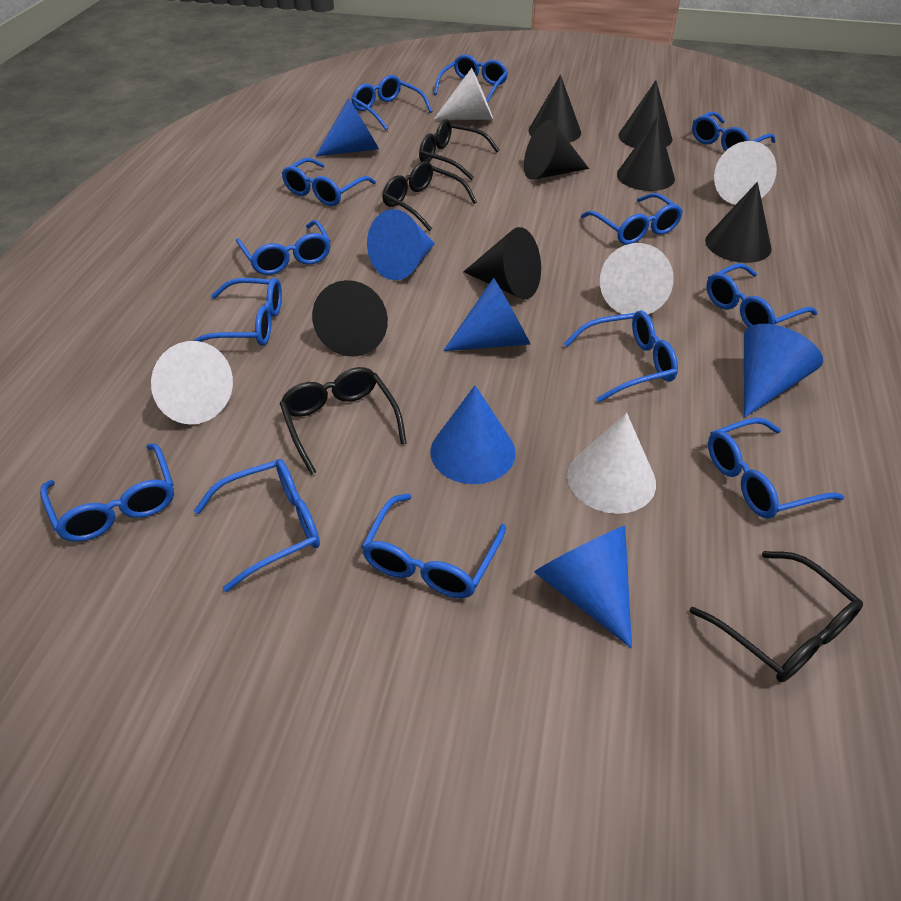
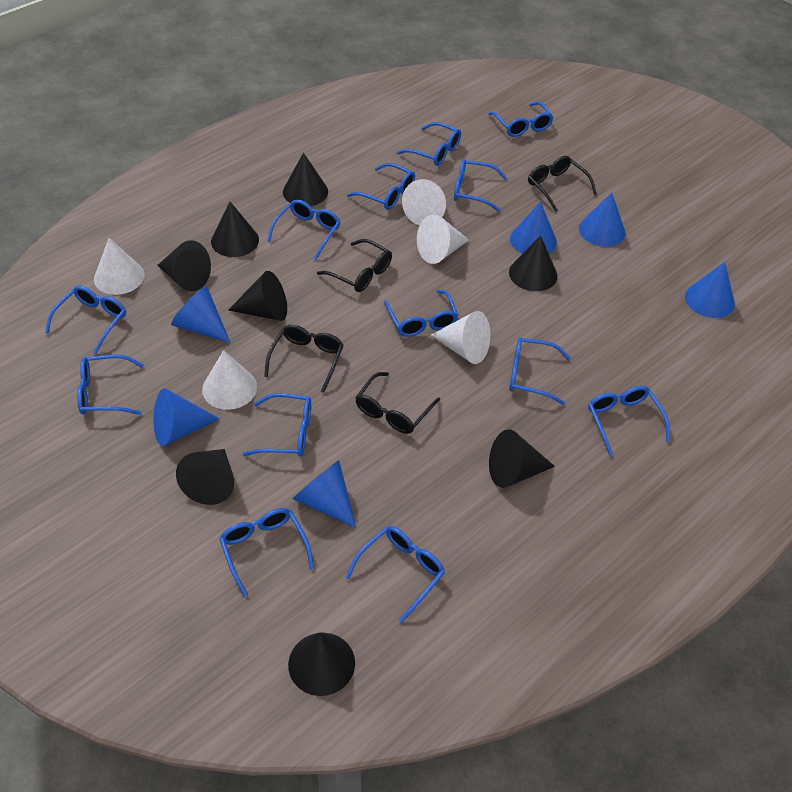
black cone: [312,280,388,357] [463,227,541,300] [524,120,589,180] [528,75,581,142] [617,117,675,191] [618,80,672,148] [705,182,772,263] = 7 -> [157,240,211,291] [176,449,234,505] [211,202,259,257] [228,271,287,321] [283,153,328,206] [288,632,355,696] [489,429,555,488] [509,235,557,291] = 8

